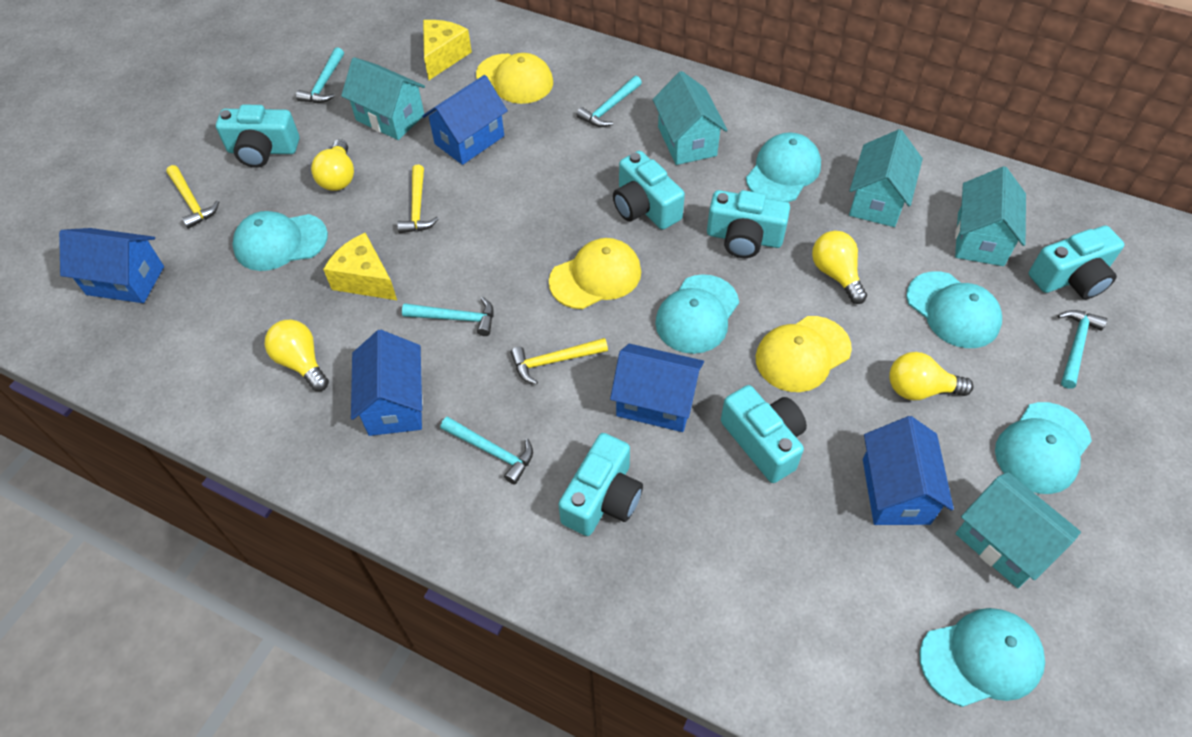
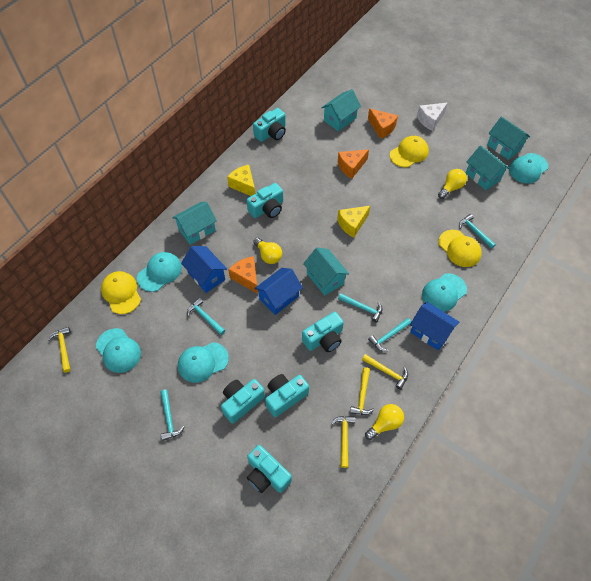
blue house: [59,228,164,303] [351,330,423,436] [422,75,508,165] [610,344,704,432] [863,416,954,525] = 5 -> [181,246,227,293] [255,268,303,315] [410,302,459,350] = 3
orange cheese: none = 0 -> [228,256,258,294] [338,149,369,179] [368,108,398,139] = 3
turquoise cap: [232,211,328,271] [655,274,739,354] [746,133,821,202] [906,271,1002,348] [919,608,1045,707] [995,402,1092,494] = 6 -> [96,328,141,373] [137,252,182,292] [178,342,229,383] [422,273,467,312] [509,153,548,184] = 5
white cheese: none = 0 -> [417,103,448,131] = 1
yellow hammer: [166,165,219,229] [397,165,439,233] [511,338,608,385] = 3 -> [48,327,71,373] [331,416,355,468] [350,367,374,415] [362,354,408,390] = 4
yellow light bulb: [265,320,329,391] [311,139,354,191] [812,231,867,304] [889,352,973,400] = 4 -> [253,238,282,264] [365,404,404,440] [438,169,467,199] = 3

